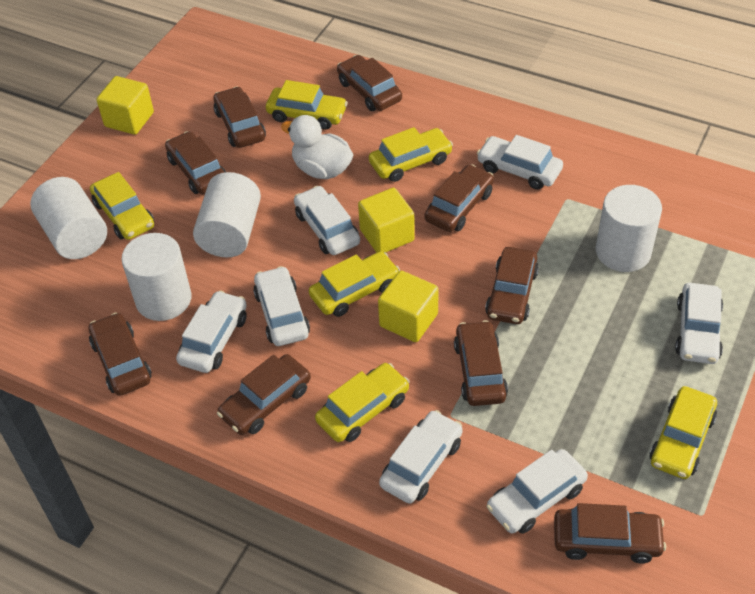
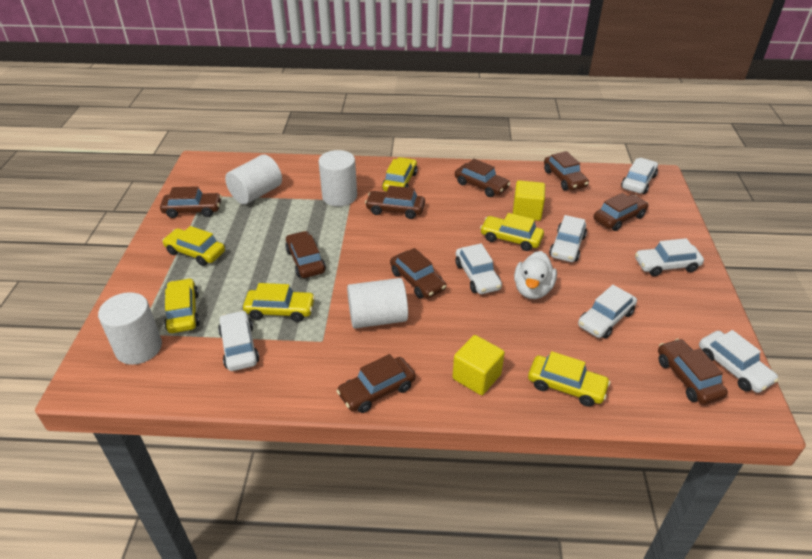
yellow cube: [96,76,154,135] [358,188,415,253] [378,271,439,342] = 3 -> [452,335,505,395] [513,180,545,221] = 2

